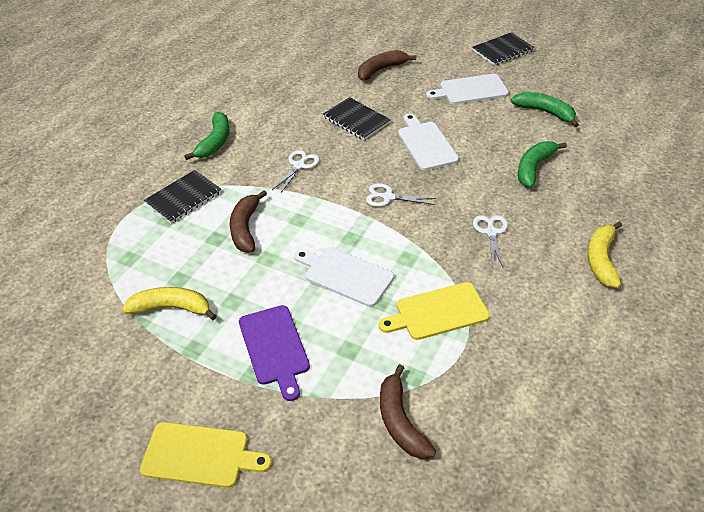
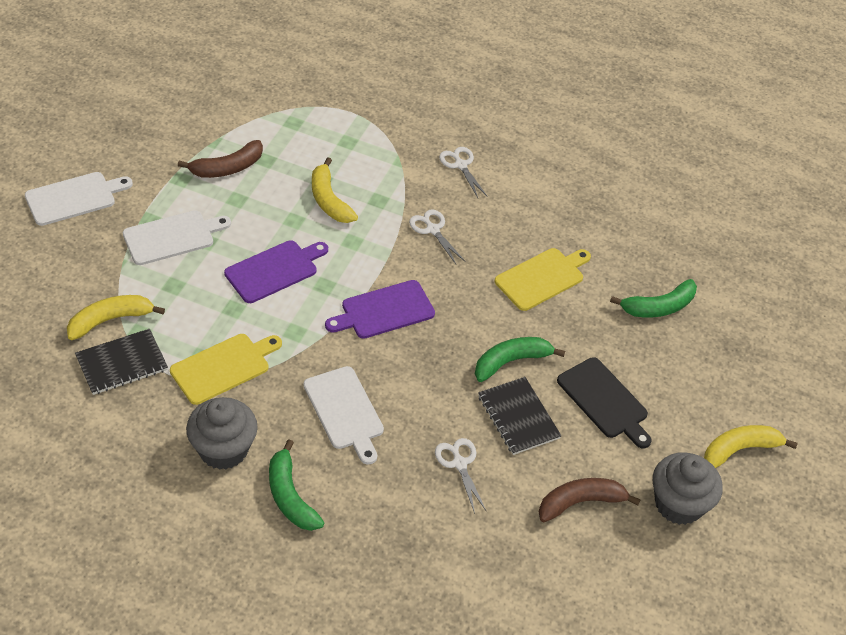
black cutting board: none = 0 -> [557,357,652,448] = 1
black notebook: [144,170,221,223] [323,97,391,140] [472,32,535,66] = 3 -> [75,329,168,395] [478,377,561,455] = 2
brown banana: [230,190,267,252] [358,50,416,80] [380,364,436,459] = 3 -> [178,140,263,178] [539,478,641,522] = 2
grey cupcake: none = 0 -> [186,397,258,470] [653,452,722,525] = 2
purple cutting board: [239,305,310,401] = 1 -> [224,240,328,303] [325,280,435,339] = 2
yellow banana: [122,287,217,320] [588,221,622,288] = 2 -> [67,295,165,340] [312,157,358,223] [704,425,798,468] = 3

